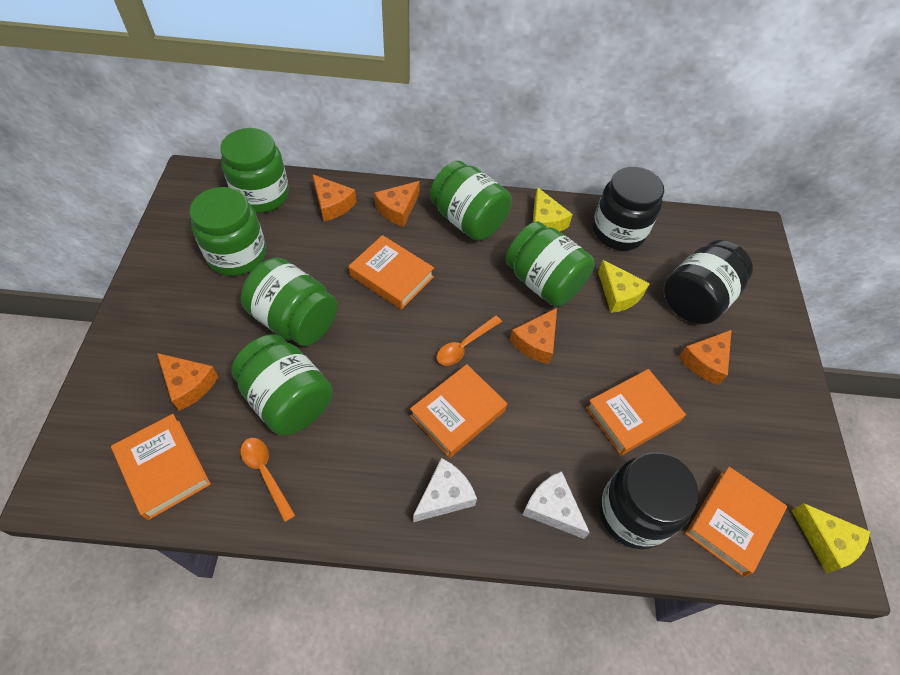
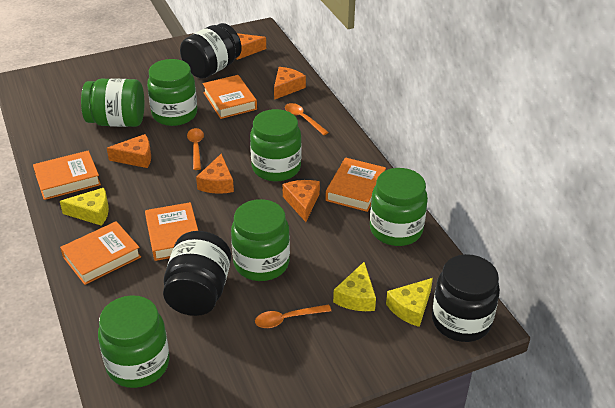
orange spoon: [240,438,296,522] [437,315,502,366] = 2 -> [187,128,204,170] [255,304,331,328] [285,103,329,135] = 3
white cheese: [413,458,477,522] [523,471,590,539] = 2 -> none = 0

